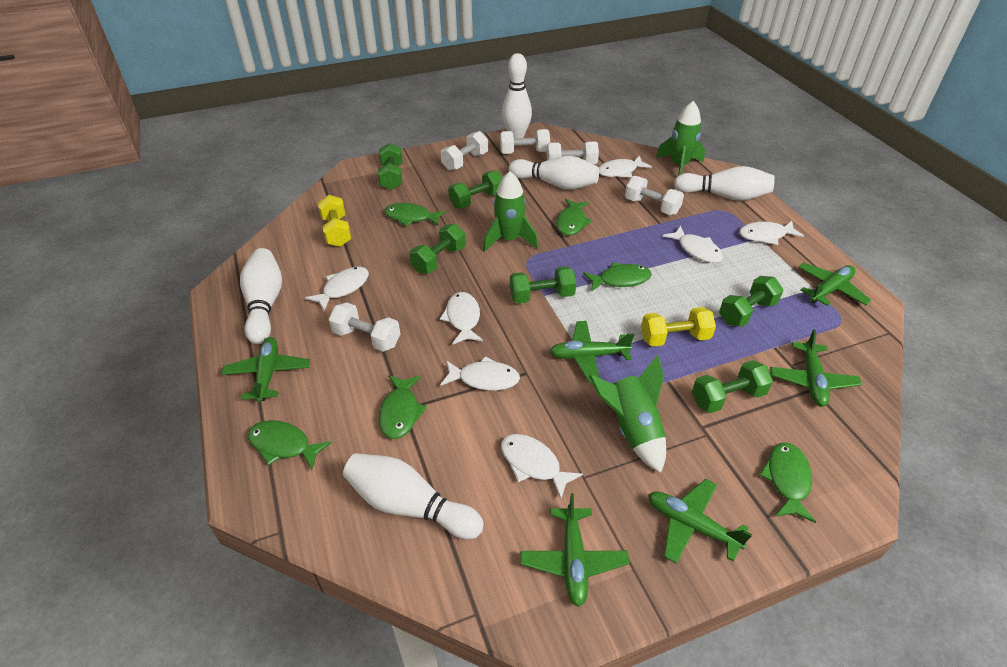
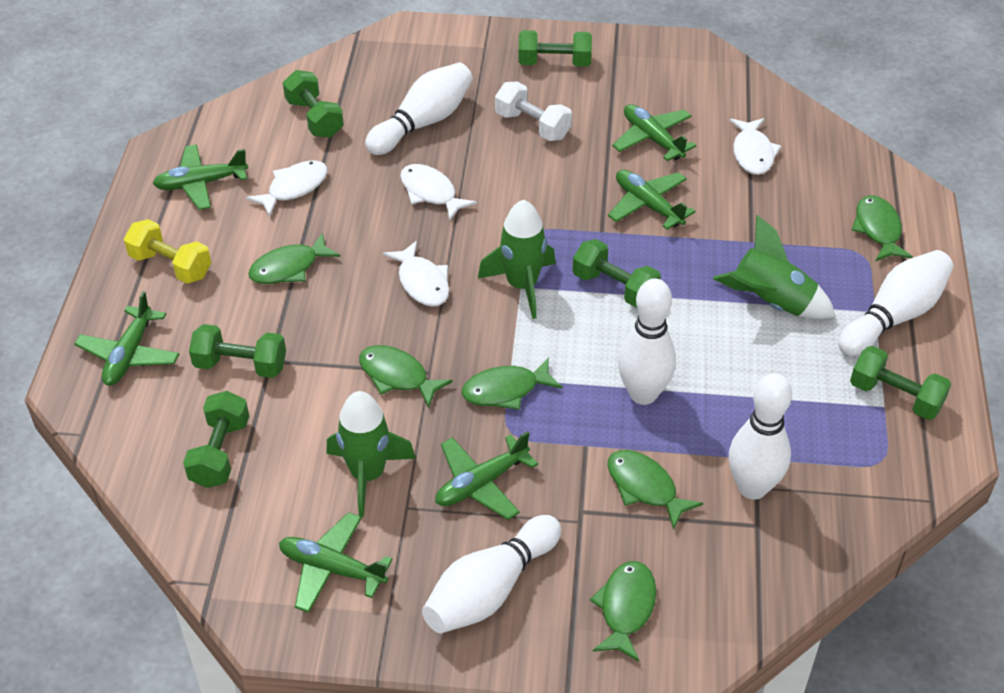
white dumbbell: [329,303,400,352] [441,131,488,171] [500,129,550,154] [547,142,599,164] [625,176,684,215] = 5 -> [495,82,572,141] = 1
white fish: [305,267,369,311] [440,292,483,344] [440,356,520,391] [501,434,583,500] [599,156,652,177] [663,225,723,263] [739,221,804,245] = 7 -> [246,160,328,217] [383,241,449,307] [400,164,477,220] [730,118,781,175] = 4
yellow dumbbell: [318,195,351,247] [641,307,716,347] = 2 -> [124,219,211,284] = 1

